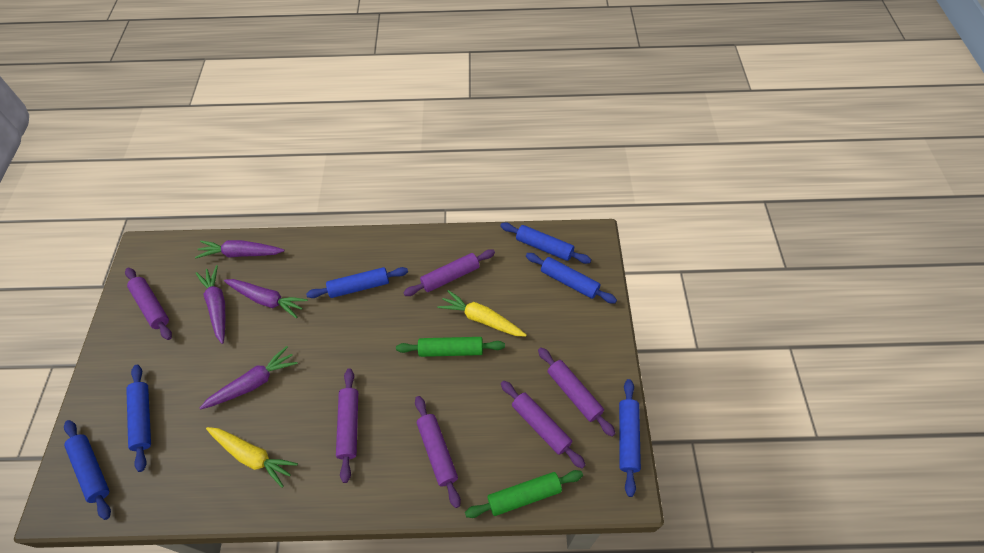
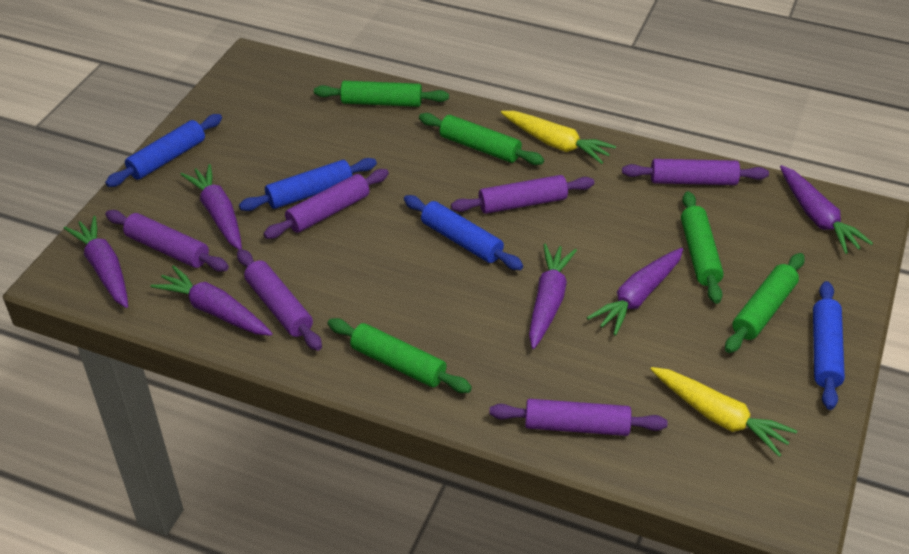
blue rolling pin: [64,420,111,520] [126,365,151,472] [306,267,408,298] [500,222,591,264] [526,253,617,304] [619,379,641,497] = 6 -> [105,114,222,187] [239,158,377,211] [404,195,523,270] [813,281,845,410] = 4
green rolling pin: [396,337,505,357] [465,470,583,518] = 2 -> [314,81,449,107] [328,318,472,393] [419,113,544,165] [681,191,724,304] [725,253,805,353] = 5
purple carrot: [195,240,285,259] [196,265,225,344] [200,346,298,410] [224,279,308,318] = 4 -> [64,216,128,308] [150,265,272,336] [180,164,242,250] [529,244,577,349] [587,248,683,336] [780,165,873,254] = 6

